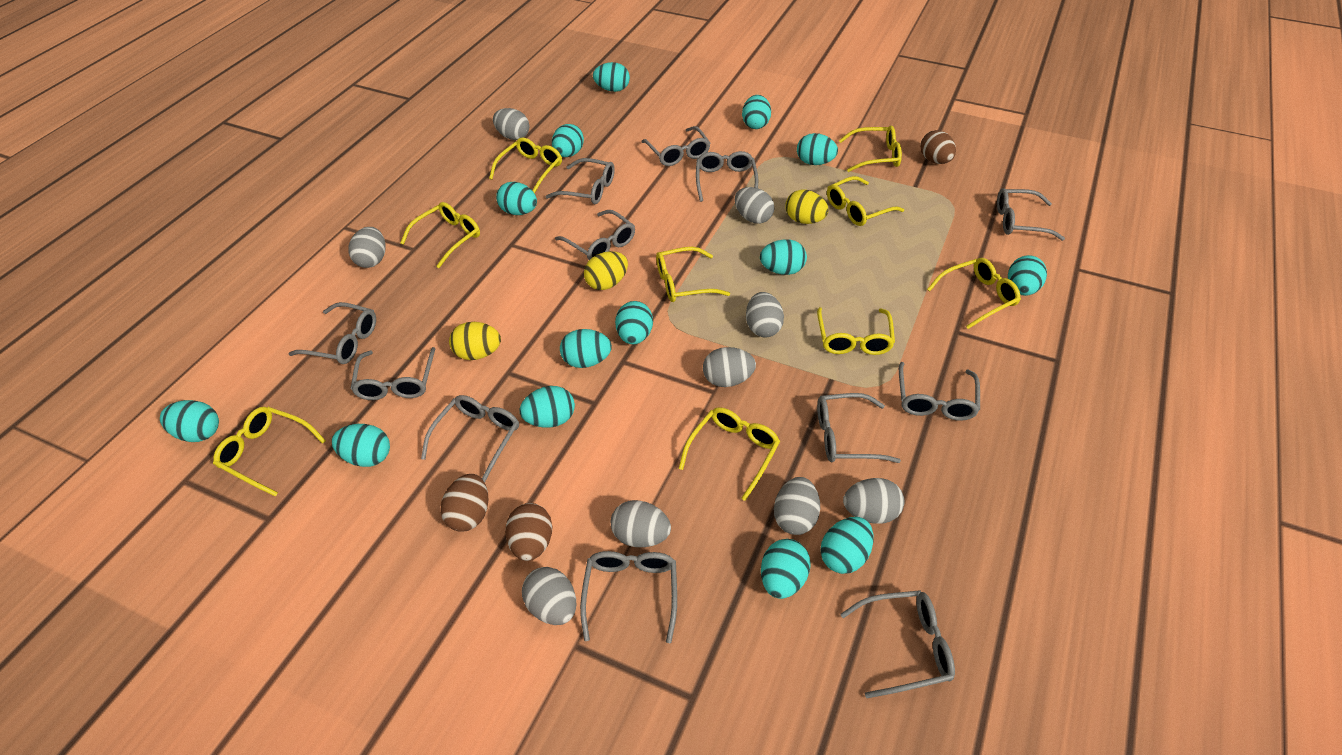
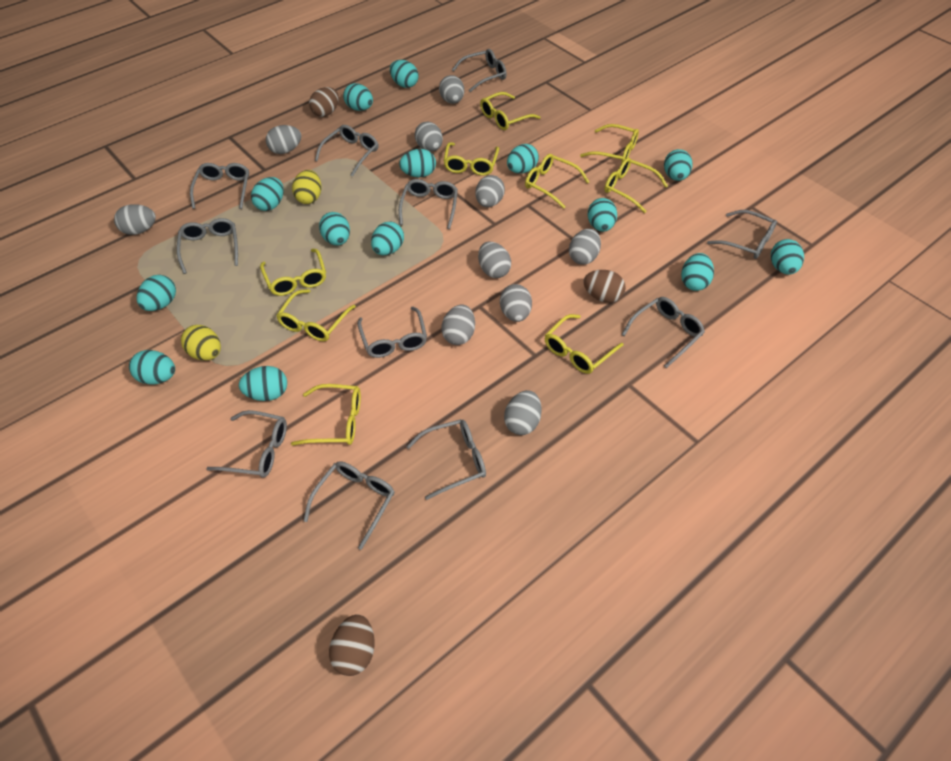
grey egg: [348,227,386,268] [493,108,529,140] [522,567,576,625] [611,500,671,547] [703,347,756,387] [735,187,774,224] [746,292,784,338] [774,477,820,535] [843,478,904,524] = 9 -> [114,204,156,235] [266,125,301,154] [415,122,443,151] [439,75,464,104] [442,304,475,345] [475,175,505,207] [478,242,511,278] [500,284,532,322] [504,390,542,435] [569,229,601,265] = 10
grey glasses: [288,302,376,364] [350,347,435,400] [421,395,519,483] [545,158,615,204] [555,210,635,260] [580,551,677,643] [642,126,710,166] [696,151,758,202] [817,393,901,463] [840,590,955,698] [899,362,980,421] [997,188,1065,241] = 12 -> [177,218,238,274] [190,163,249,209] [206,410,287,478] [304,461,394,550] [315,125,379,177] [357,307,427,358] [399,179,458,229] [406,419,486,500] [452,49,507,92] [622,297,705,368] [707,210,777,259] = 11
yellow egg: [449,322,501,360] [584,251,628,290] [786,190,829,224] = 3 -> [181,325,221,361] [292,170,321,204] = 2

